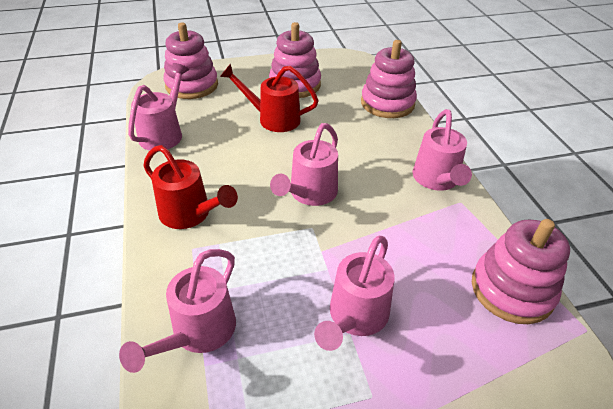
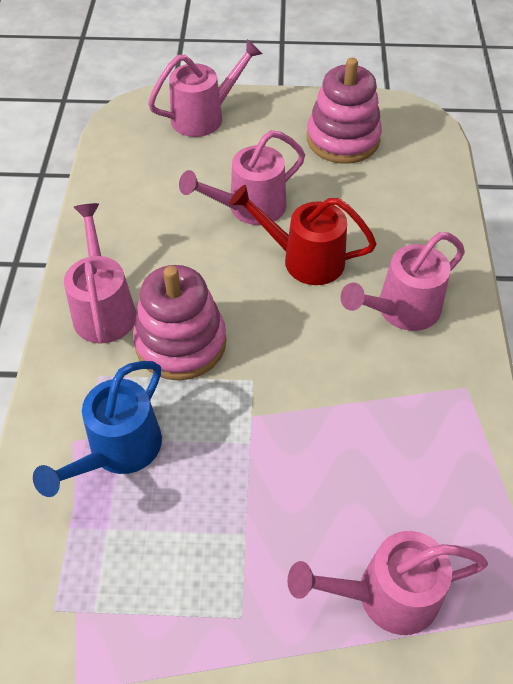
blue watering can: none = 0 -> [33,361,162,497] = 1
pink stacking toy: [163,22,218,99] [269,22,321,98] [361,40,417,118] [472,219,570,324] = 4 -> [133,265,226,380] [307,58,382,164] = 2
red watering can: [143,145,238,229] [220,64,319,132] = 2 -> [229,185,377,285] = 1

